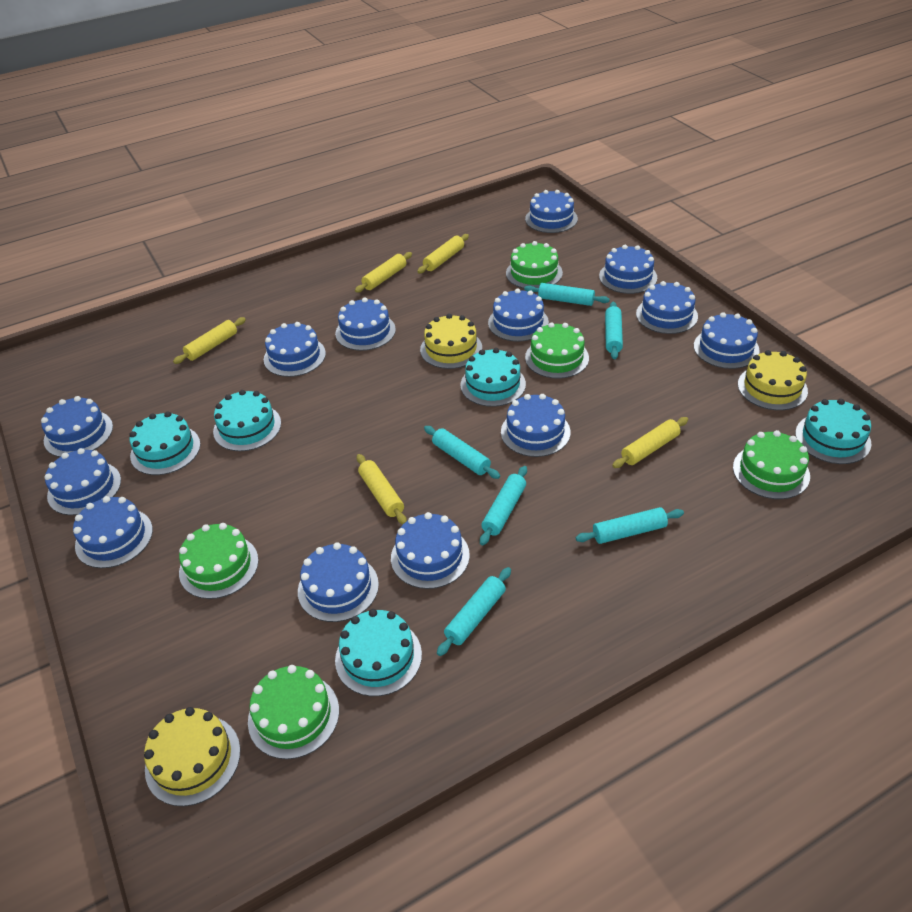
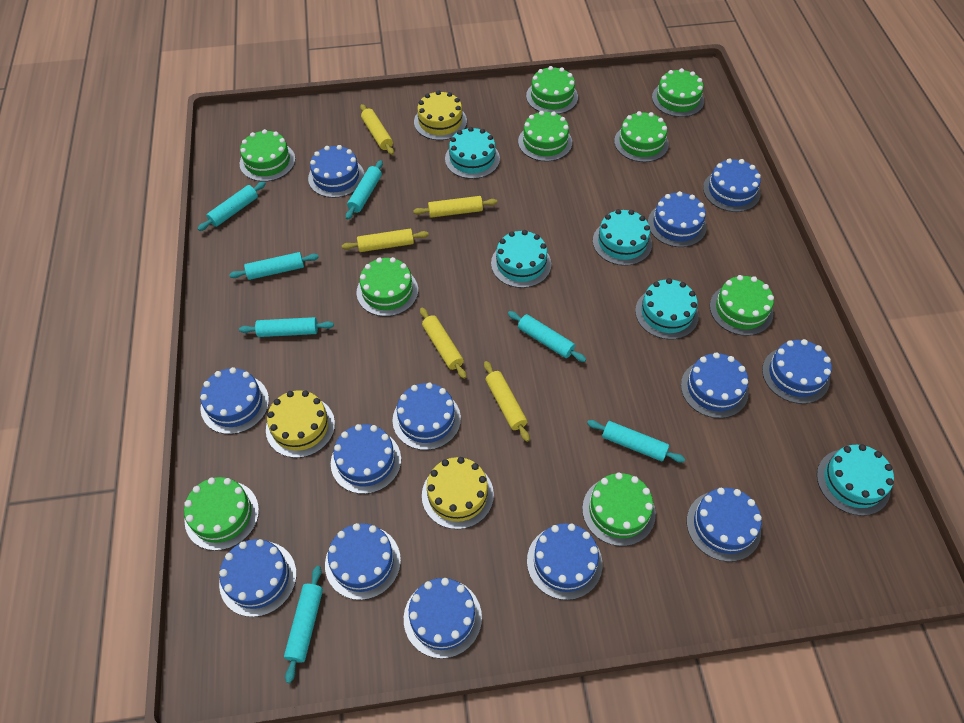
green cake: [179,523,259,599] [248,665,339,759] [506,241,563,288] [525,322,589,379] [733,430,810,499] = 5 -> [184,477,259,551] [240,129,295,182] [356,257,418,317] [518,111,572,161] [526,66,578,114] [582,473,656,546] [614,111,669,162] [652,68,704,117] [710,275,774,336] = 9
turquoise rolling pin: [424,426,500,479] [437,567,511,656] [480,466,527,545] [524,283,610,306] [576,507,684,544] [605,302,623,359] = 6 -> [198,181,266,231] [229,252,319,280] [239,317,334,337] [284,566,323,683] [346,160,383,220] [508,311,586,362] [587,420,685,463] = 7

